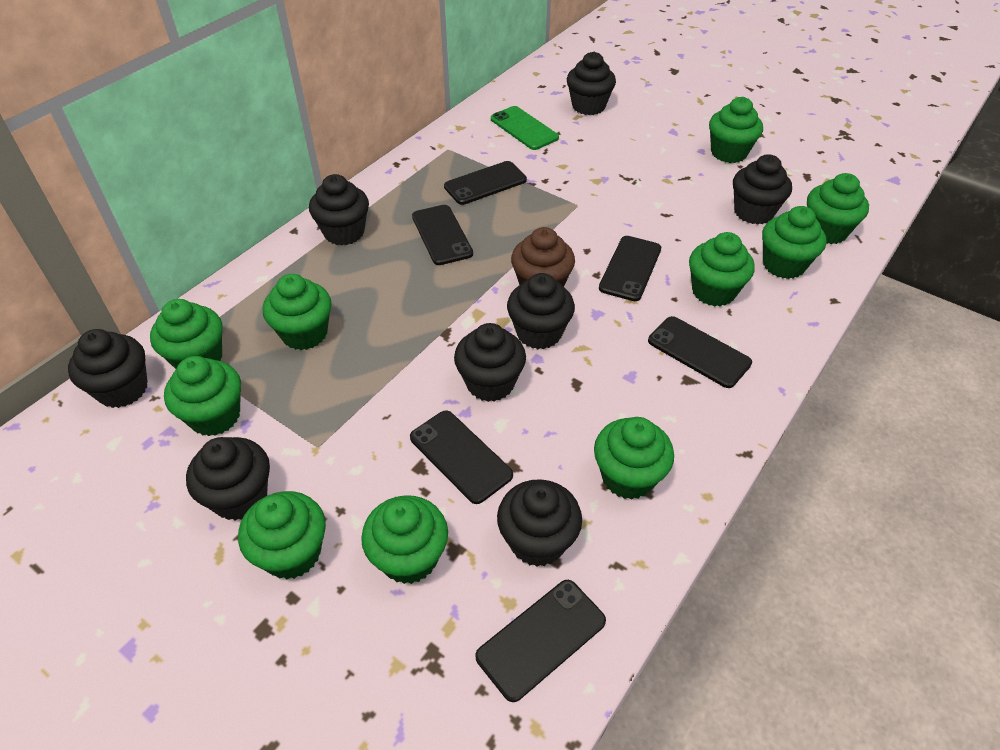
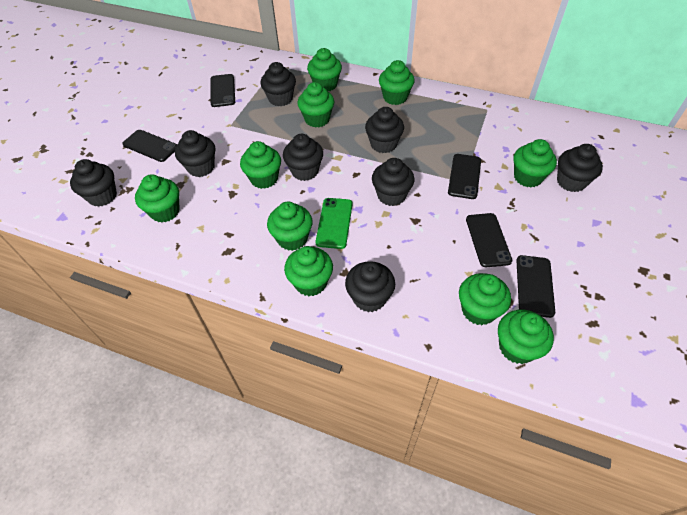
black phone: [410,410,513,504] [412,205,473,265] [444,161,527,205] [475,580,606,702] [599,236,661,301] [648,316,752,388] = 6 -> [122,130,177,162] [210,74,235,107] [448,154,481,199] [466,213,512,267] [516,255,555,318] = 5
brown cupcake: [511,227,575,287] = 1 -> none = 0

